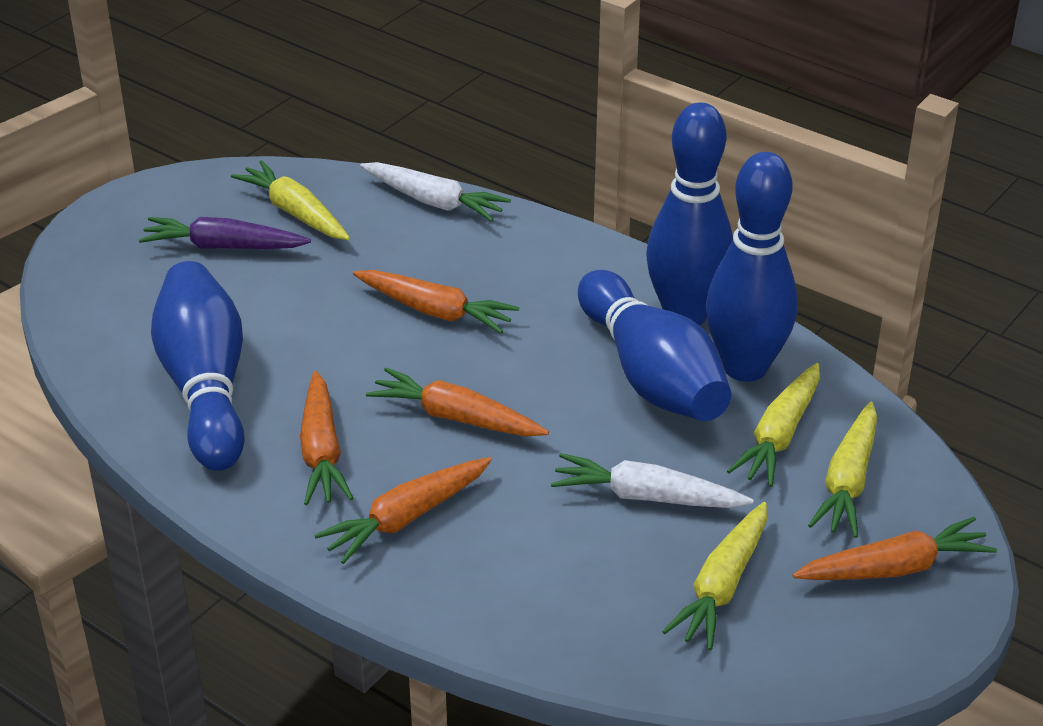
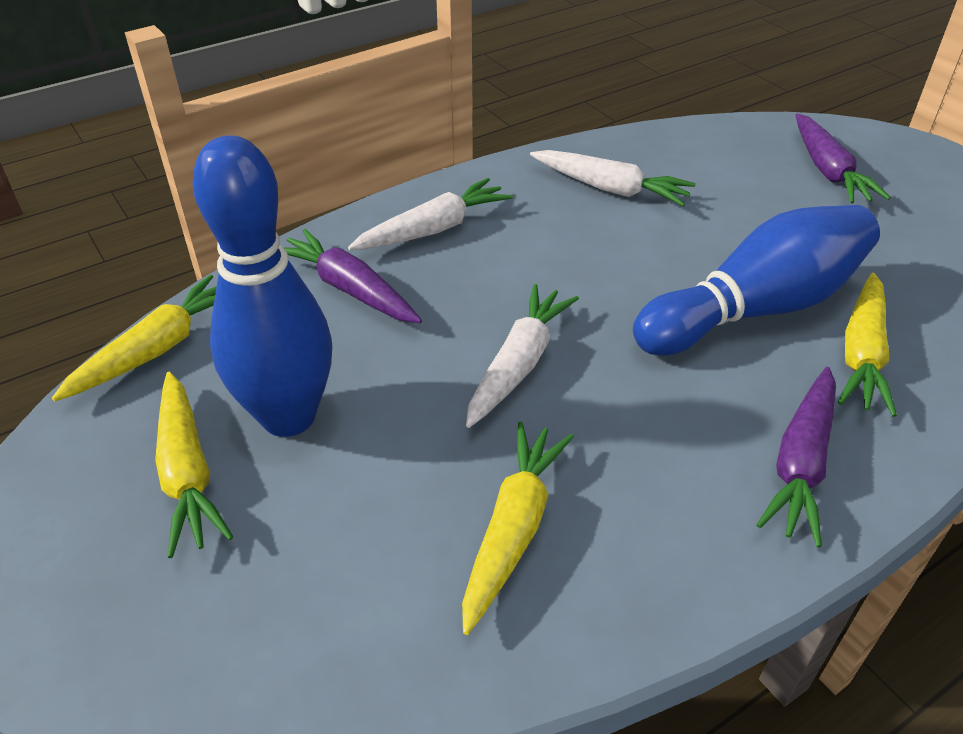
blue bowling pin: [151,261,245,471] [578,270,731,421] [646,102,733,325] [706,152,798,382] = 4 -> [193,135,332,437] [633,205,880,356] = 2
orange carrot: [300,371,353,505] [314,457,492,564] [353,270,520,334] [366,368,549,437] [793,517,997,580] = 5 -> none = 0
purple carrot: [139,217,311,249] = 1 -> [284,229,422,323] [756,367,836,547] [795,113,891,204] = 3
white carrot: [360,162,511,222] [551,453,754,508] = 2 -> [348,178,513,250] [466,284,579,428] [530,150,696,206] = 3

